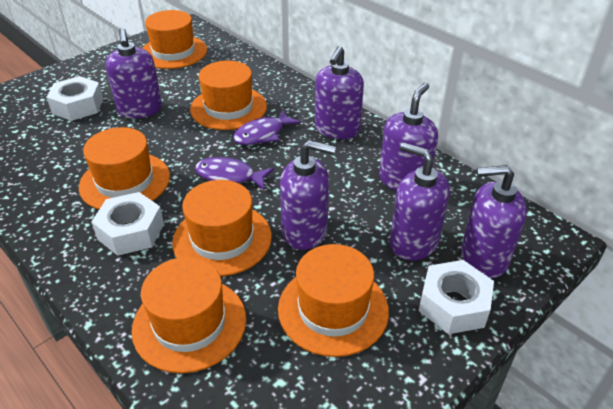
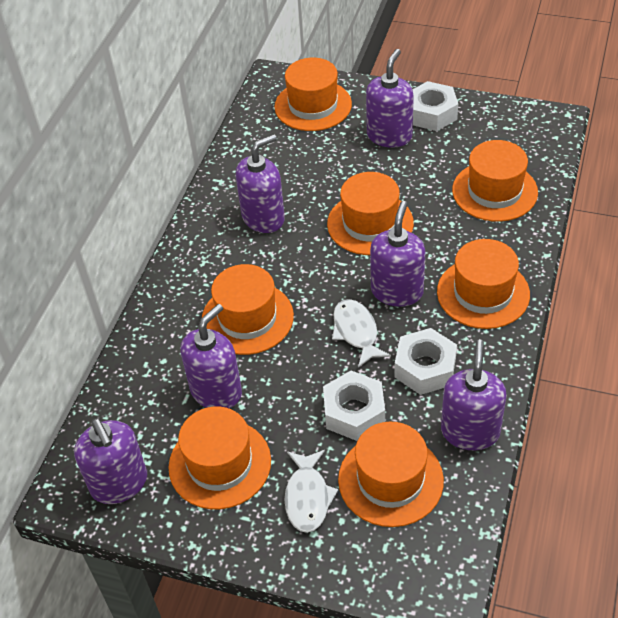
orange hat: [79,127,170,209] [131,257,246,373] [142,10,207,69] [172,180,272,276] [190,61,267,130] [278,244,389,357] = 6 -> [168,407,271,509] [202,264,294,355] [274,58,352,131] [327,172,414,255] [338,421,444,527] [437,239,530,329] [452,140,538,222] = 7
purple fish: [195,157,274,190] [233,110,301,145] = 2 -> none = 0
white fish: none = 0 -> [284,450,338,533] [332,299,391,368] = 2

